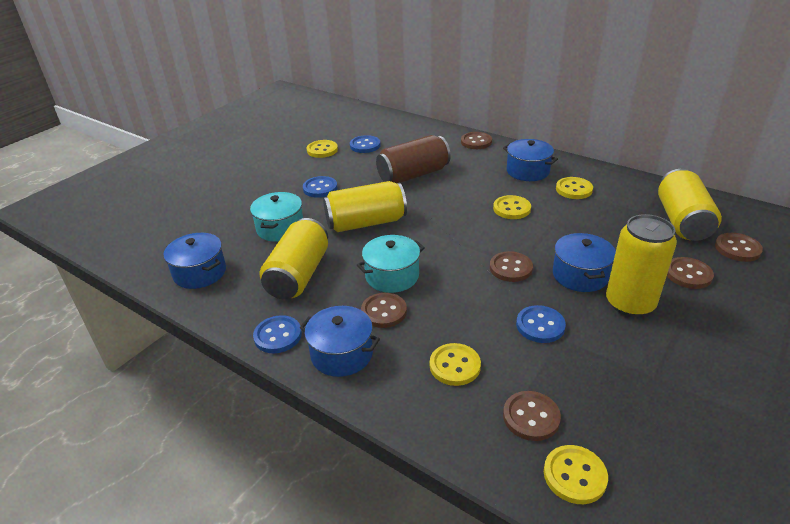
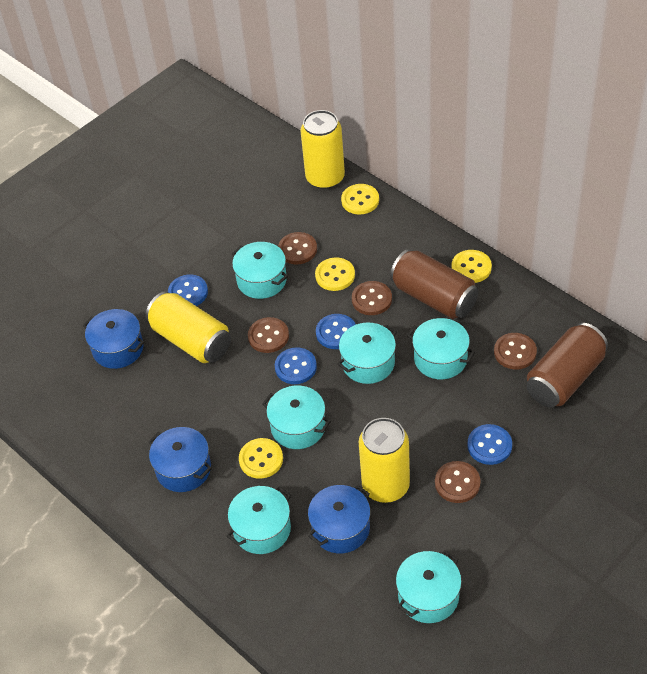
blue pot: [164,233,226,289] [300,306,380,377] [503,139,558,181] [553,233,616,292] = 4 -> [83,309,144,369] [148,427,212,492] [308,485,370,553] = 3
brown button: [361,293,407,328] [461,132,492,149] [490,251,533,282] [503,391,561,441] [667,257,714,289] [715,233,763,262] = 6 -> [248,317,289,353] [278,232,317,264] [352,281,392,315] [435,461,481,503] [494,333,537,369] = 5
brown can: [376,135,451,183] = 1 -> [390,249,478,319] [526,323,608,408] = 2
turquoise pot: [250,192,303,242] [357,235,425,293] = 2 -> [227,486,291,554] [232,242,288,299] [262,386,331,449] [338,323,397,384] [396,550,462,623] [407,318,475,379] = 6
yellow button: [307,140,338,158] [430,343,481,386] [493,195,531,219] [544,445,608,504] [556,177,593,199] = 5 -> [239,438,283,479] [315,257,355,291] [341,184,379,215] [452,250,492,283] = 4
yellow can: [260,218,328,300] [323,181,407,232] [606,214,677,317] [658,169,722,241] = 4 -> [145,291,231,363] [301,110,345,189] [359,418,410,503] = 3

